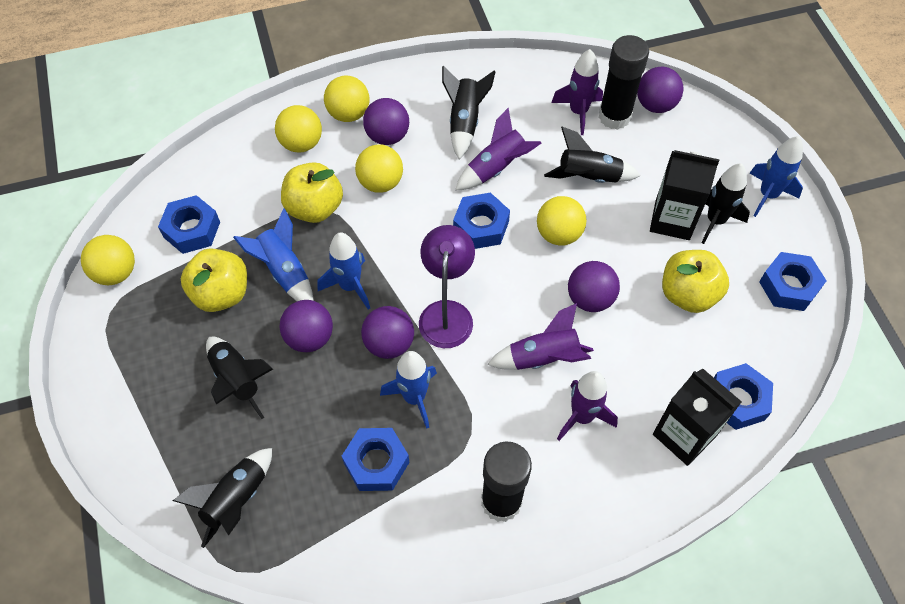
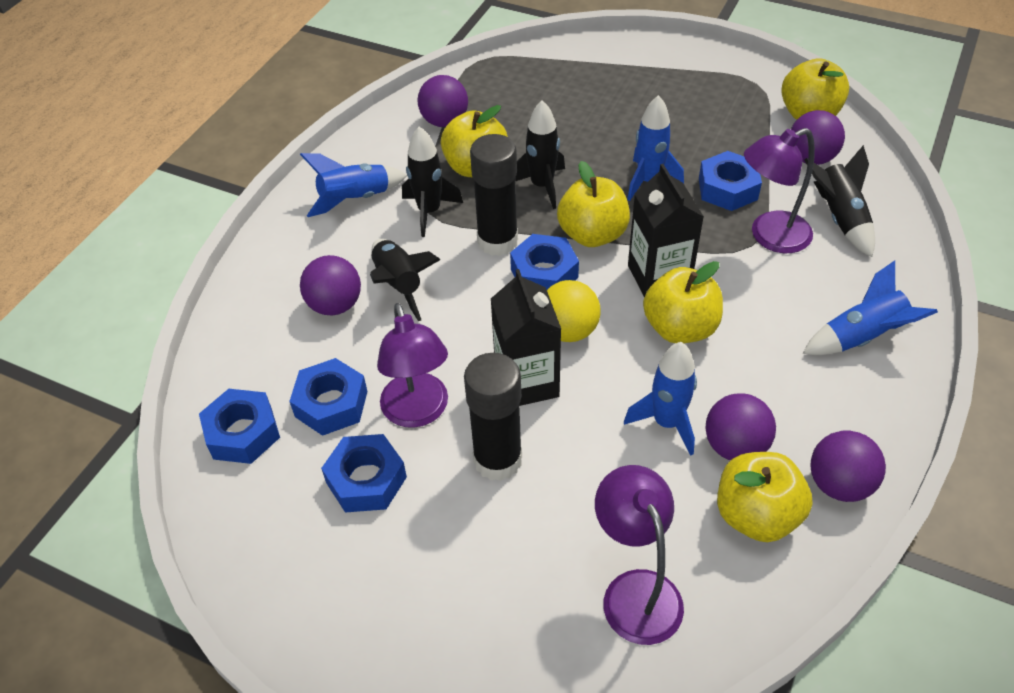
black rocket: [173,448,272,548] [206,337,273,419] [442,66,496,159] [544,127,641,183] [701,163,750,244] = 5 -> [370,239,441,321] [402,126,463,237] [515,100,565,209] [804,145,875,257] = 4
purple lamp: [419,225,475,348] = 1 -> [377,303,448,428] [595,465,684,645] [744,128,815,253] = 3
purple rocket: [455,108,542,191] [487,303,594,370] [551,49,603,135] [557,371,618,441] = 4 -> none = 0
yellow apple: [181,248,247,312] [281,162,343,223] [662,250,729,313] = 3 -> [441,105,508,177] [557,161,630,247] [643,261,723,343] [717,452,813,542] [781,58,849,120] = 5
yellow ball: [81,235,135,285] [275,105,322,152] [324,76,369,122] [355,144,403,193] [537,196,587,246] = 5 -> [547,280,601,342] = 1

